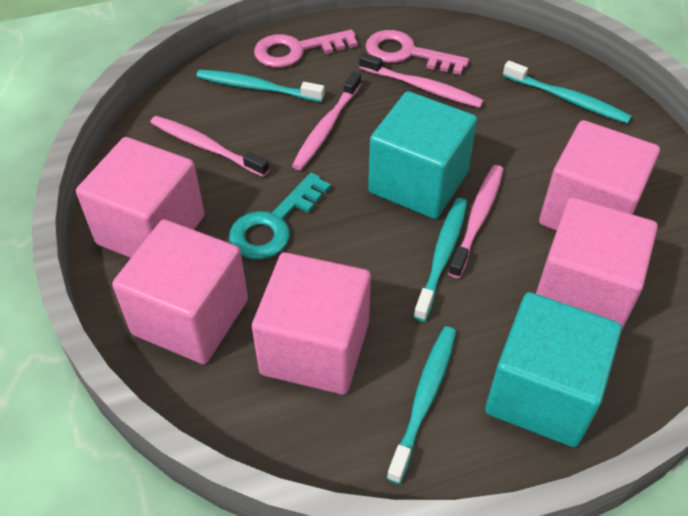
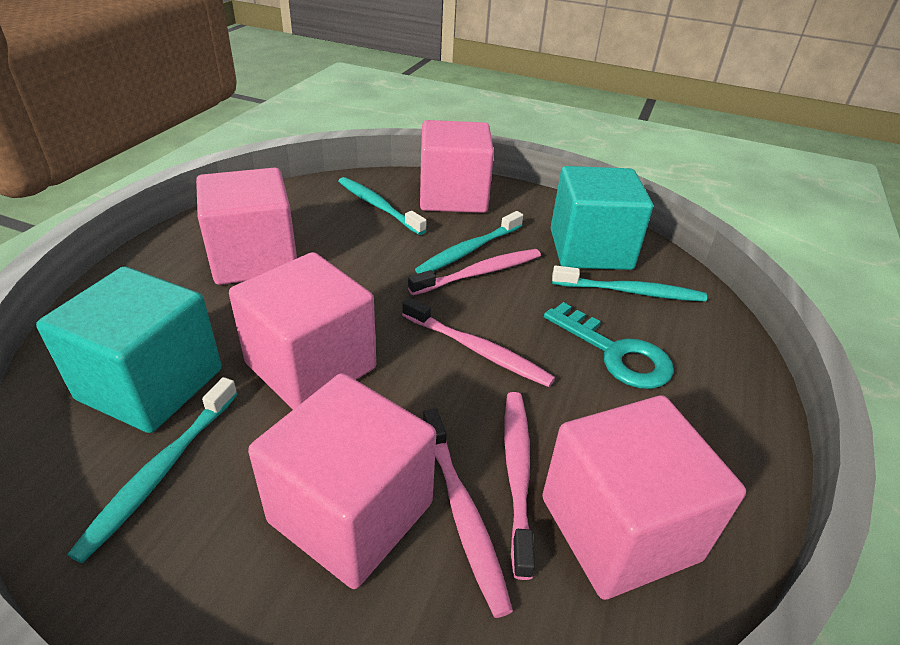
pink key: [254,30,358,68] [365,30,469,75] = 2 -> none = 0

